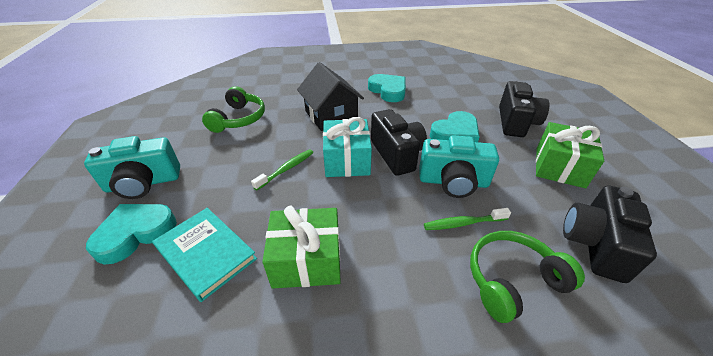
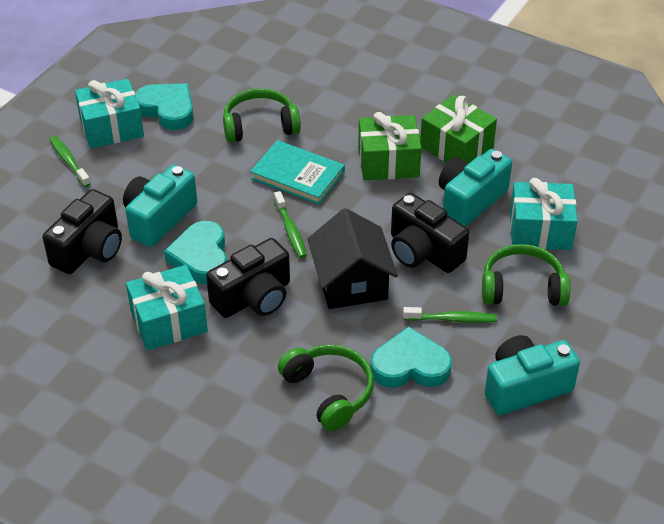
green headphones: [202,86,265,133] [470,231,585,323] = 2 -> [223,88,301,143] [278,345,374,431] [482,244,570,306] = 3
green toothbrush: [251,149,314,190] [424,208,511,230] = 2 -> [49,136,91,187] [274,191,307,258] [403,307,497,323] = 3
turquoise camera: [84,136,180,199] [419,135,499,198] = 2 -> [123,165,197,247] [439,149,512,227] [485,335,580,415] = 3
turquoise gift: [323,117,372,177] = 1 -> [75,79,144,149] [126,265,208,350] [510,178,578,250] = 3

